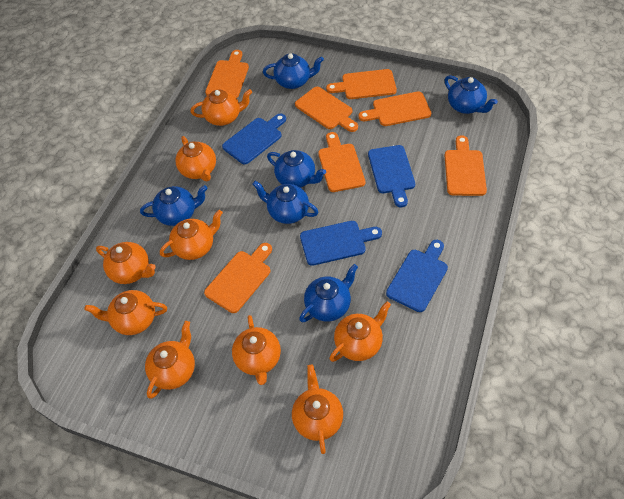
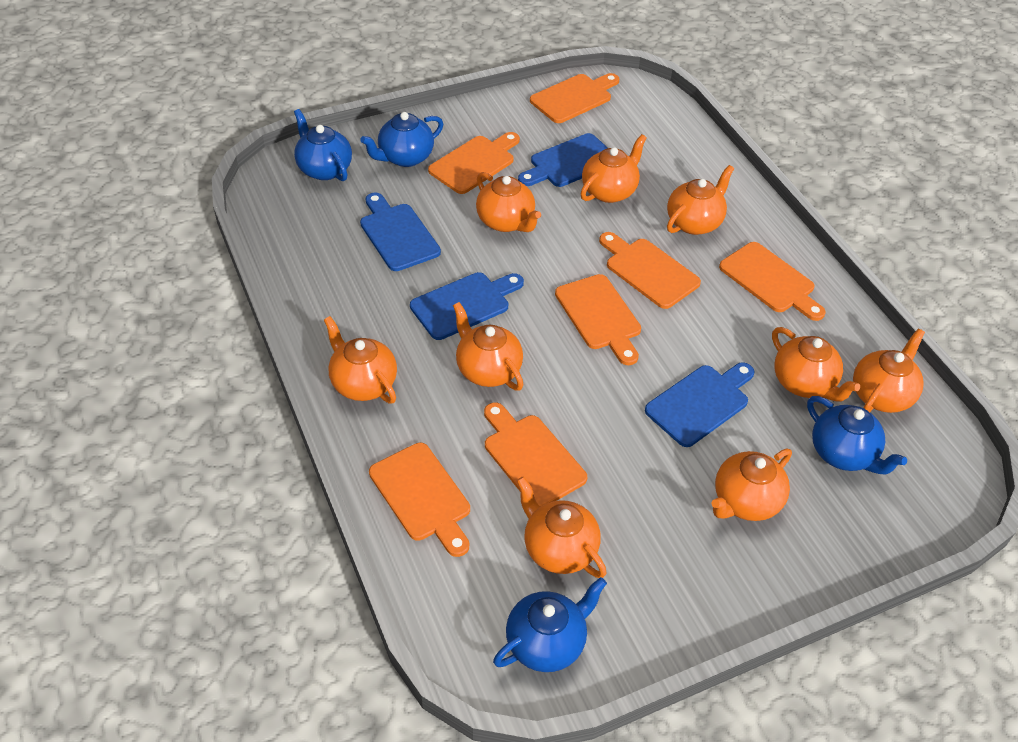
blue teapot: [140,185,208,226] [252,181,319,224] [263,53,324,89] [267,150,326,188] [299,264,358,322] [445,75,498,114] = 6 -> [294,109,352,181] [360,112,443,167] [493,577,607,672] [807,396,907,474] = 4

